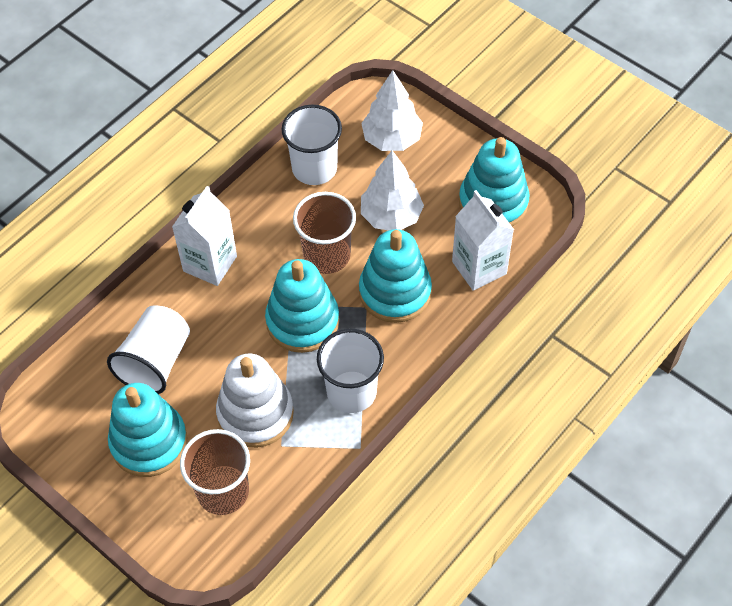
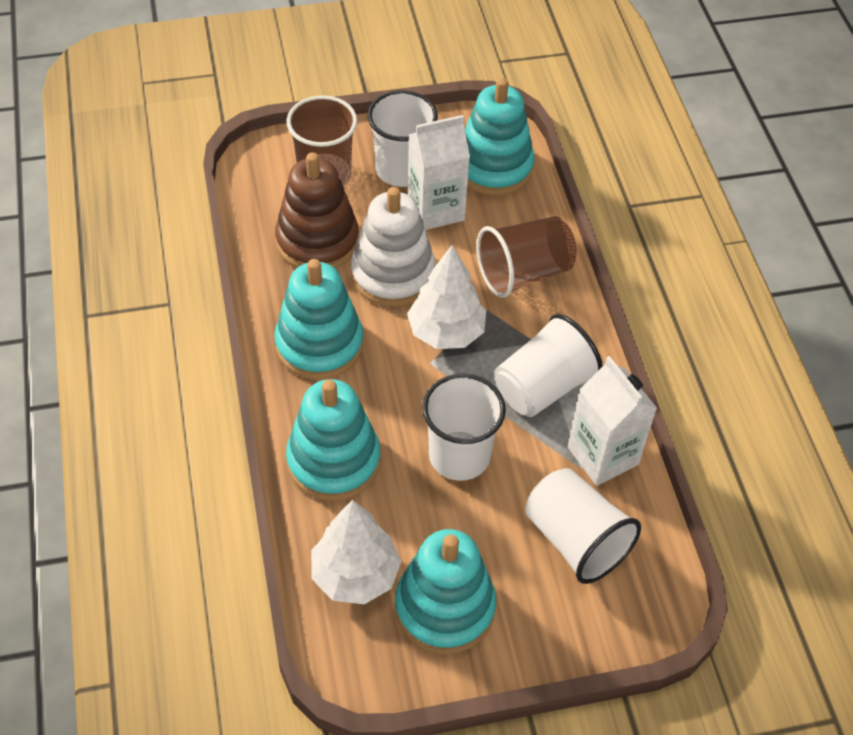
brown stacking toy: none = 0 -> [275,152,359,268] = 1
white cup: [107,305,190,394] [282,105,342,185] [317,329,384,413] = 3 -> [367,90,438,187] [422,374,506,481] [495,314,603,417] [525,468,641,584] = 4

